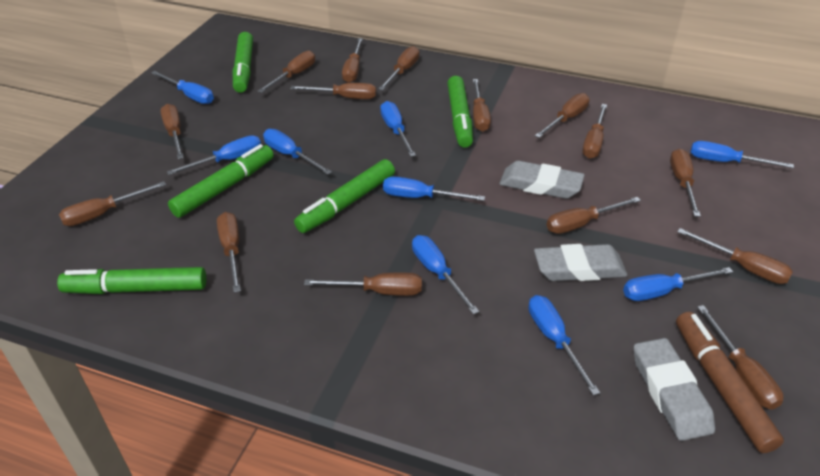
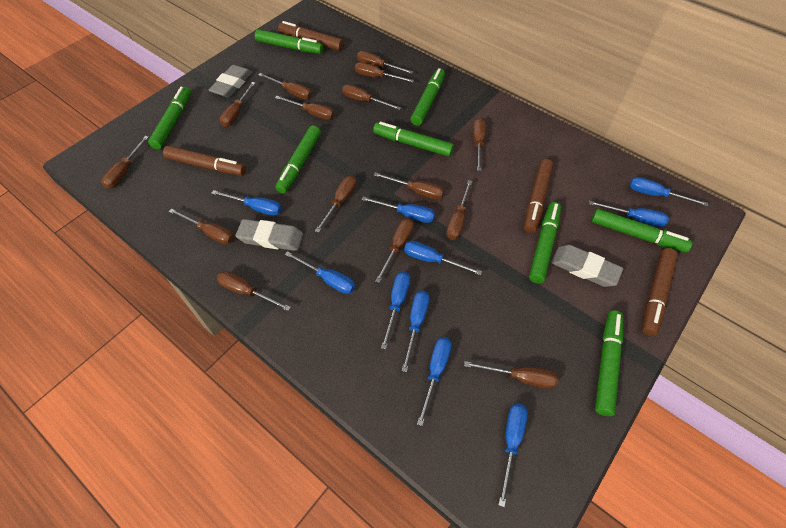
blue screwdriver: [151,71,214,104] [167,135,261,175] [263,129,332,175] [380,101,416,157] [383,176,485,201] [412,235,479,315] [528,295,600,396] [623,267,733,301] [690,141,794,168] = 9 -> [211,190,282,216] [285,251,355,294] [362,197,435,223] [381,272,410,349] [402,291,429,372] [404,241,482,275] [417,337,452,426] [498,403,528,507] [589,201,669,227] [630,177,708,206] = 10
brown marker: [676,312,784,453] = 1 -> [163,145,246,176] [278,21,344,51] [524,159,553,233] [642,248,678,336] = 4
green marker: [57,267,206,294] [168,144,274,218] [233,32,253,93] [294,159,395,233] [447,76,473,147] = 5 -> [148,86,191,149] [255,29,323,54] [275,125,321,194] [373,122,454,157] [410,68,445,126] [529,202,561,283] [591,209,693,252] [595,310,623,416] = 8

